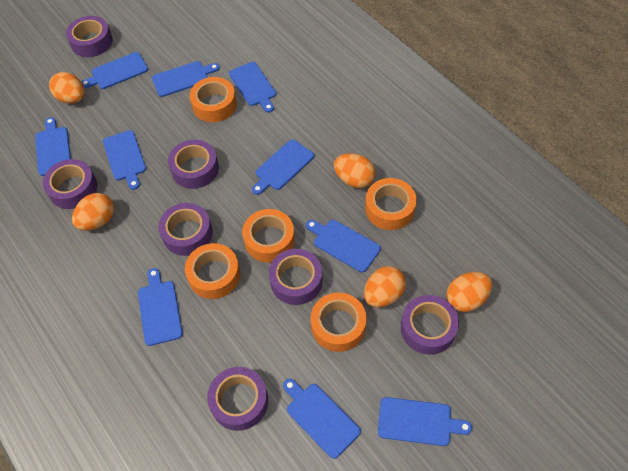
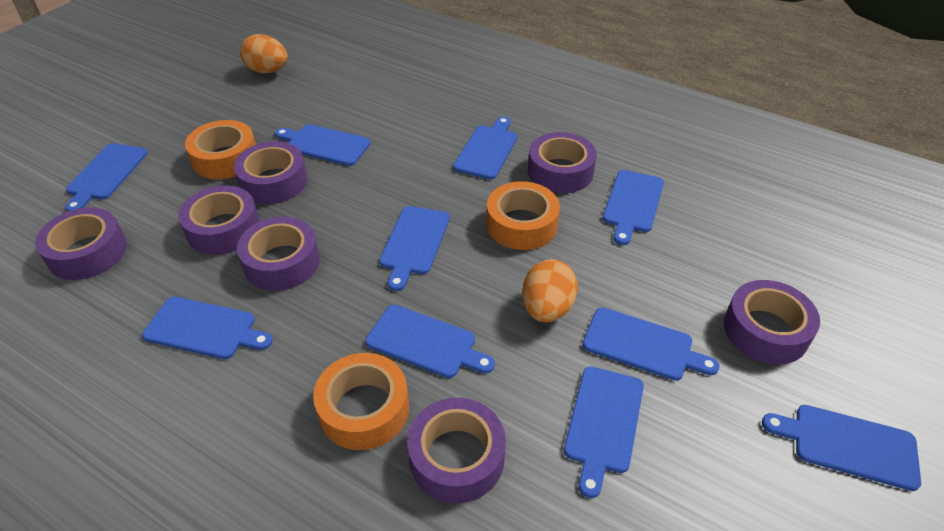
orange egg: [49,72,85,103] [72,193,114,231] [334,153,375,188] [364,266,406,307] [447,272,492,312] = 5 -> [240,34,288,73] [522,259,578,322] = 2
orange tape: [185,243,240,299] [189,77,237,122] [242,209,295,263] [311,292,367,352] [365,178,417,230] = 5 -> [185,120,256,179] [313,353,409,450] [487,181,560,250] = 3

